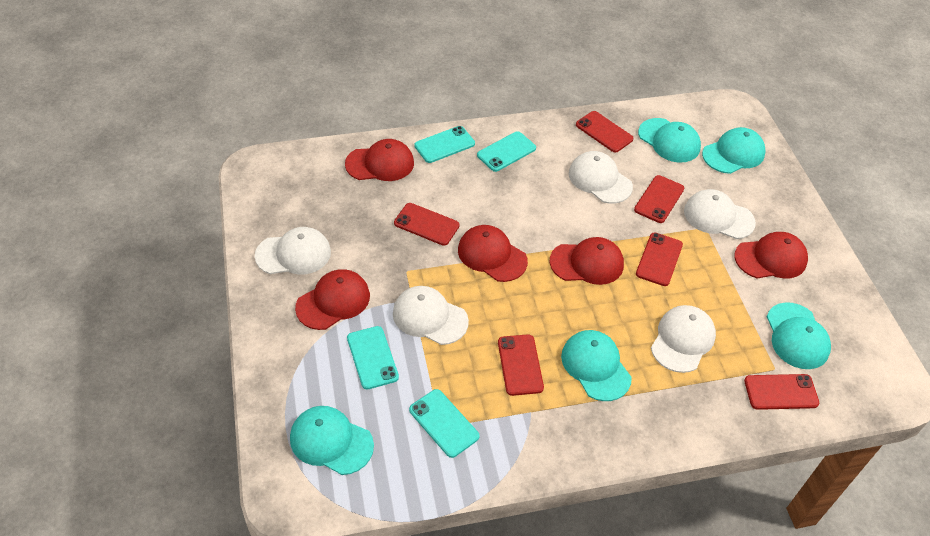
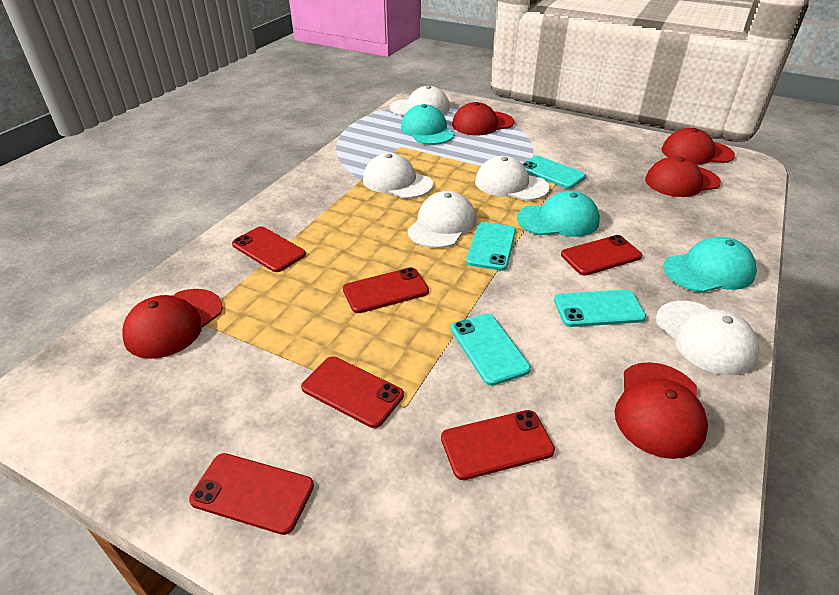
turquoise cap: [290,406,374,475] [561,330,632,401] [638,118,701,163] [702,127,766,174] [767,302,831,369] = 5 -> [401,104,454,145] [517,191,600,237] [663,237,757,293] = 3

